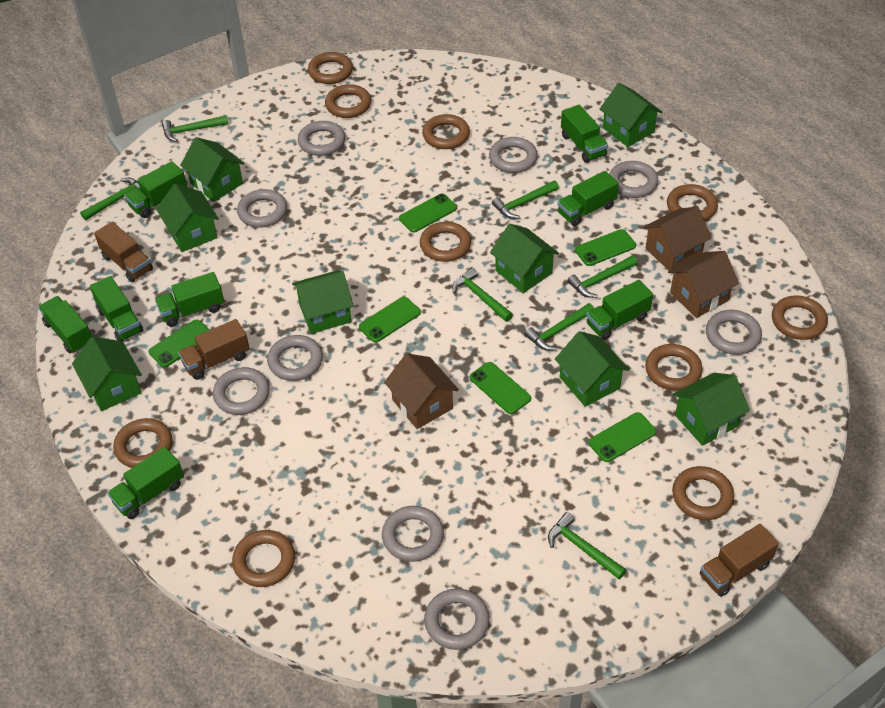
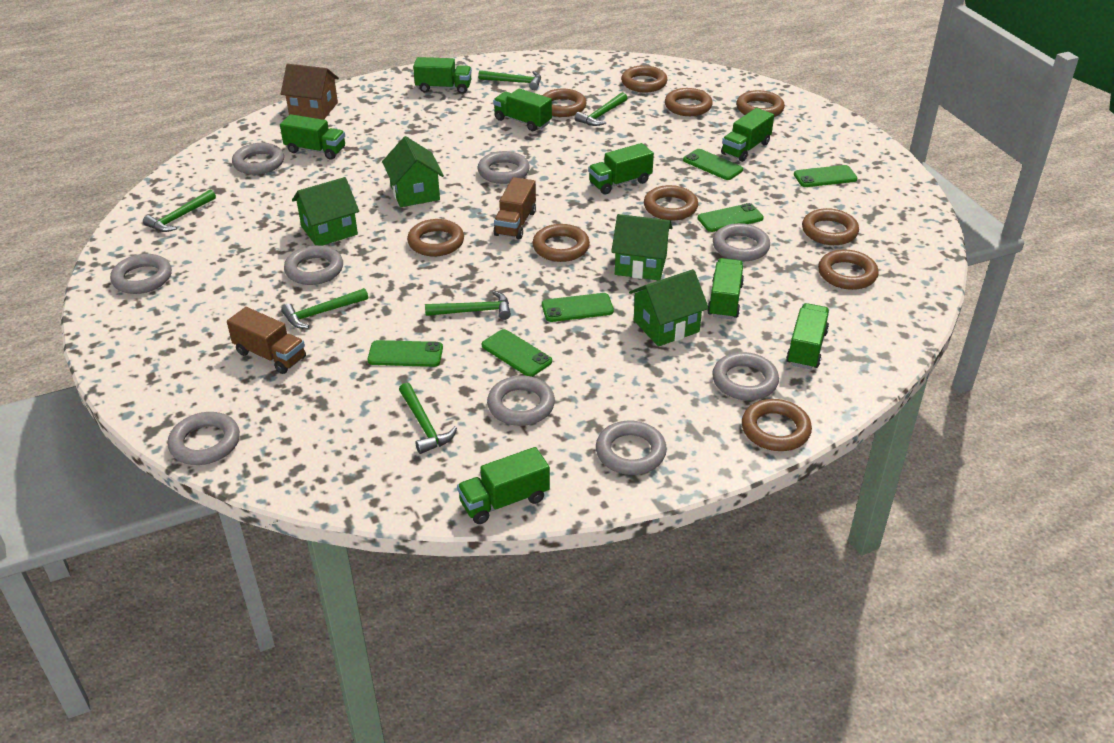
brown house: [384,353,459,429] [643,206,712,271] [668,251,739,318] = 3 -> [281,64,339,120] = 1
brown truck: [94,222,153,282] [178,319,250,380] [700,524,779,597] = 3 -> [227,307,306,374] [494,177,536,239] = 2
green hammer: [80,178,140,220] [162,115,228,142] [452,268,513,322] [492,181,559,219] [524,303,594,351] [548,512,626,579] [567,256,637,298] = 7 -> [143,190,216,232] [281,288,368,329] [399,383,457,454] [425,291,511,320] [478,70,541,90] [574,92,627,126] = 6
green house: [72,336,142,411] [156,184,219,252] [180,137,245,202] [292,270,353,334] [490,224,559,293] [555,331,629,407] [600,83,662,147] [673,373,750,446] = 8 -> [292,177,359,246] [382,136,444,207] [611,214,673,280] [629,269,709,347] = 4

